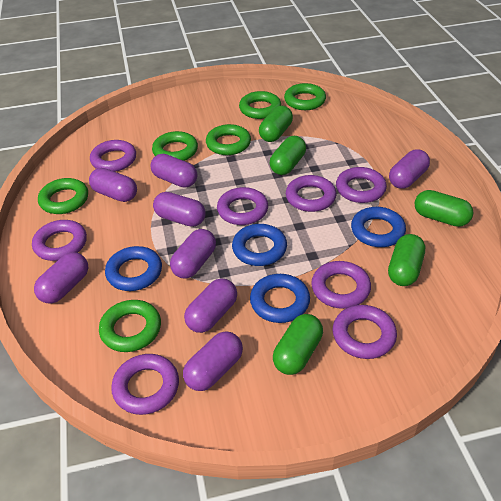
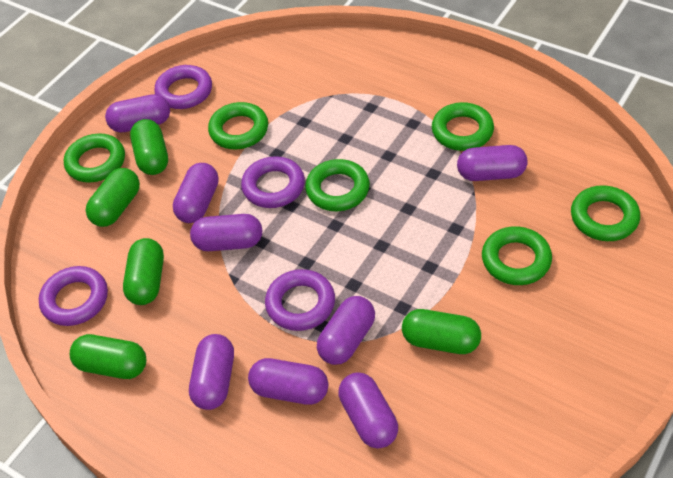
blue ring: [105,246,162,291] [232,224,287,266] [250,274,310,323] [351,207,406,247] = 4 -> none = 0
purple ring: [32,220,87,261] [90,140,136,172] [111,354,179,415] [217,187,268,225] [286,175,336,212] [311,261,371,309] [333,305,397,359] [336,167,387,203] = 8 -> [39,266,108,326] [154,65,212,109] [241,156,305,208] [265,269,335,331] = 4

